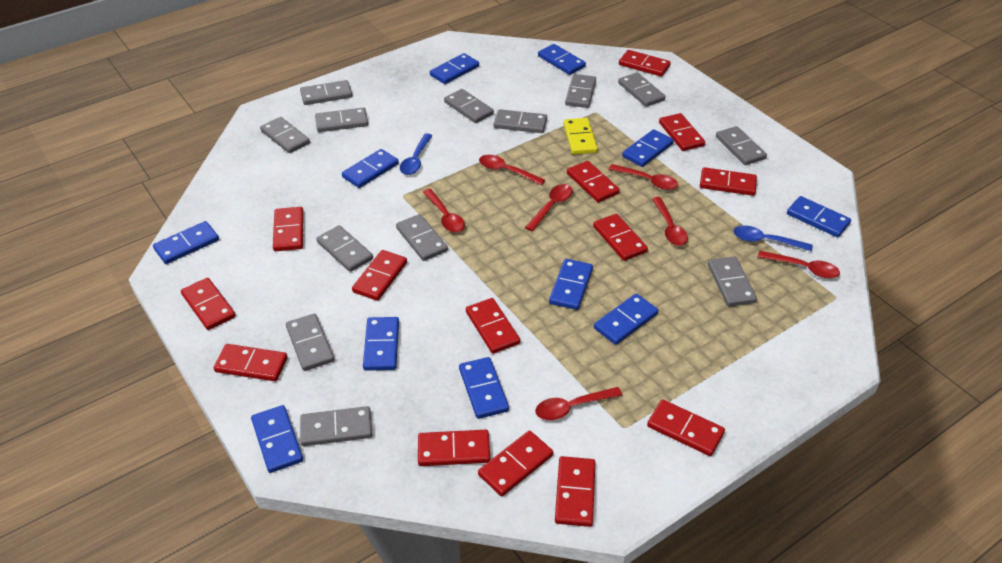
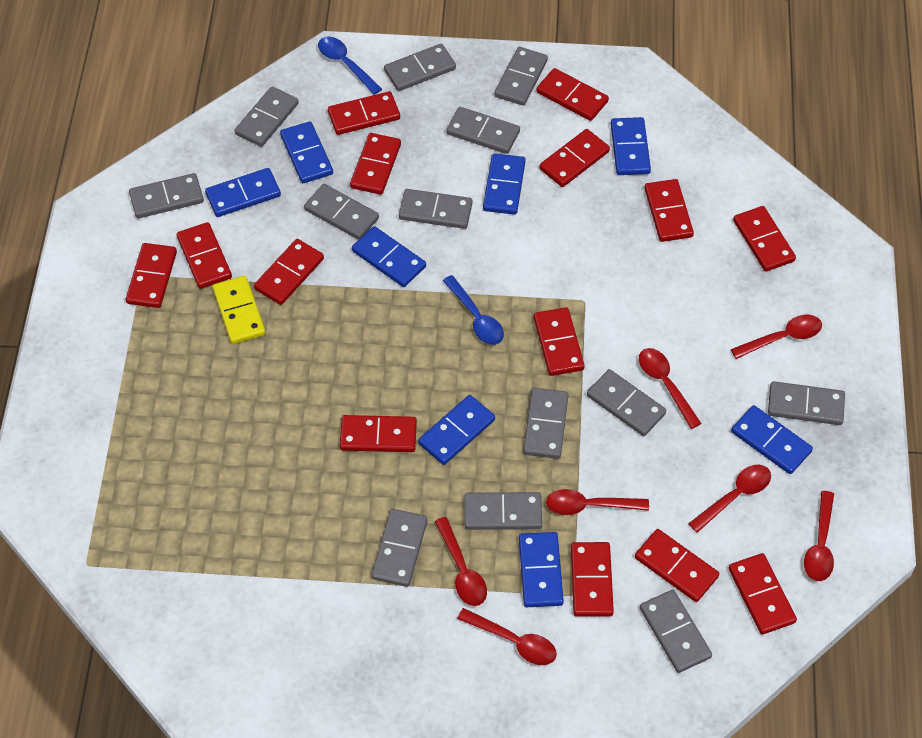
blue domino: [153,221,219,264] [251,405,303,473] [342,149,399,188] [363,317,399,371] [430,53,479,84] [459,357,509,419] [538,44,586,75] [549,259,593,310] [594,294,658,345] [622,129,674,167] [787,196,851,237] = 11 -> [205,168,281,217] [280,121,333,183] [352,226,426,287] [418,395,495,465] [483,153,526,215] [519,532,564,607] [611,117,651,175] [731,405,813,474] = 8

